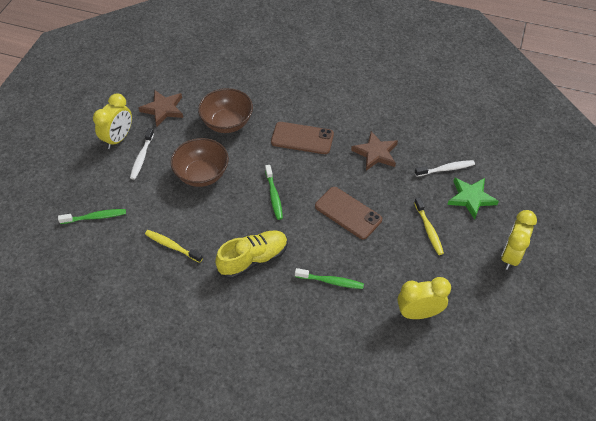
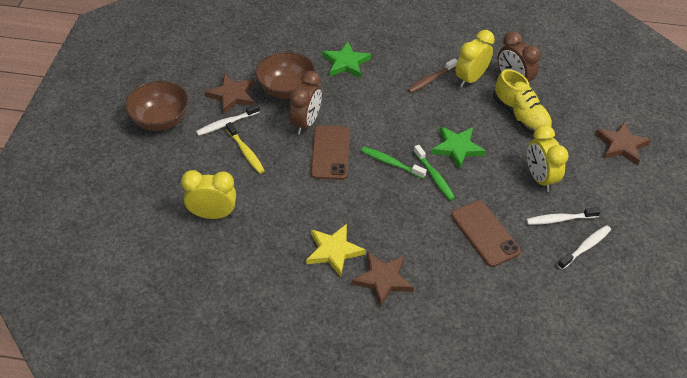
brown clock: none = 0 -> [289,71,322,135] [498,31,541,82] = 2
brown star: [139,90,183,126] [351,131,398,171] = 2 -> [205,74,254,114] [352,252,414,307] [595,121,651,165] = 3
brown toothbrush: none = 0 -> [407,58,458,93] = 1
green star: [447,178,499,220] = 1 -> [322,41,371,78] [431,126,486,169] = 2
green toothbrush: [58,209,126,224] [265,165,283,220] [295,268,364,289] = 3 -> [361,147,427,179] [413,145,455,200] = 2
white toothbrush: [130,128,154,180] [415,160,475,177] = 2 -> [196,104,260,136] [526,207,601,225] [558,225,611,270] = 3
yellow star: none = 0 -> [306,224,366,277] = 1
yellow toothbrush: [145,230,203,263] [414,197,444,255] = 2 -> [226,122,265,174] = 1

